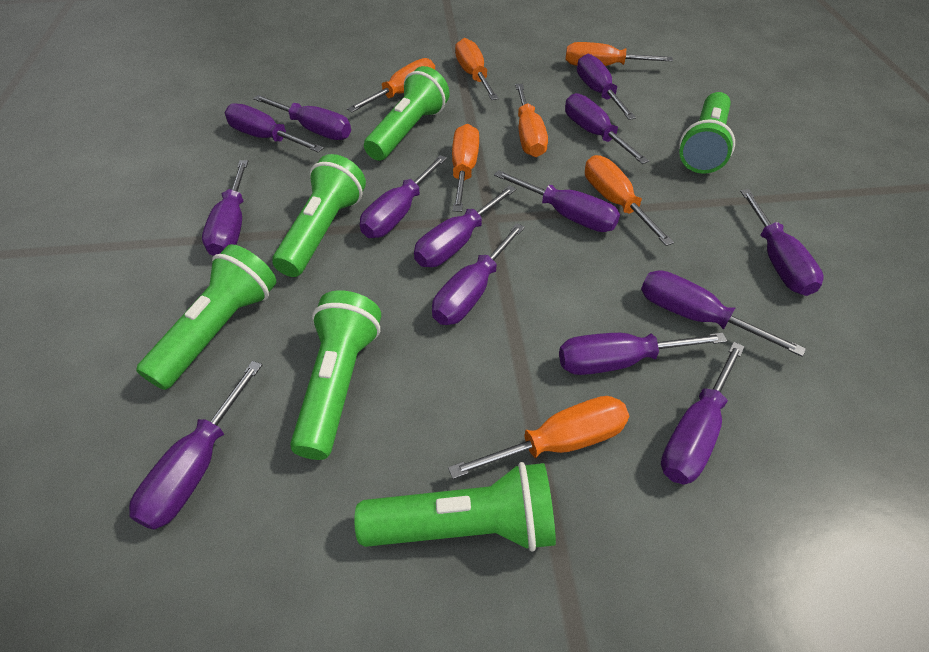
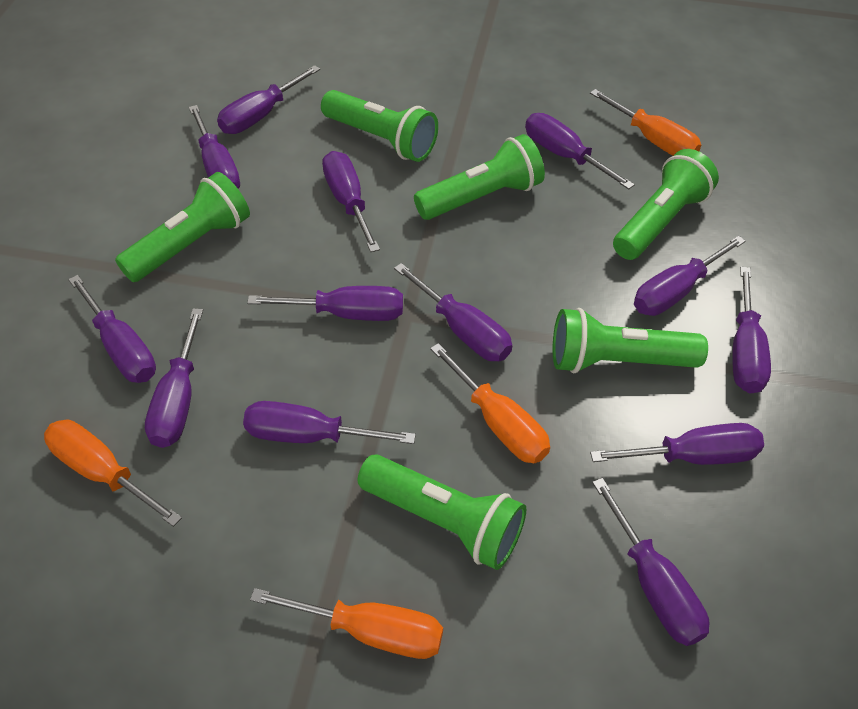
orange screwdriver: [347,58,435,112] [448,396,629,479] [452,124,479,212] [455,38,499,100] [515,84,548,157] [565,42,673,66] [585,155,674,246] = 7 -> [44,420,182,527] [250,588,443,659] [430,343,550,463] [590,89,701,156] = 4
purple screwdriver: [129,361,262,530] [202,160,248,256] [225,103,324,152] [253,95,351,140] [360,155,447,238] [414,185,516,267] [432,223,525,325] [494,170,620,232] [559,332,727,375] [565,93,649,164] [577,54,636,120] [641,270,806,357] [661,342,745,485] [740,189,824,296] = 14 -> [68,275,156,383] [145,308,203,448] [189,105,240,188] [217,65,320,134] [243,401,416,444] [247,286,403,321] [322,151,380,252] [394,263,512,361] [525,113,635,189] [590,423,764,465] [592,478,710,646] [634,235,746,316] [732,267,771,393] = 13

